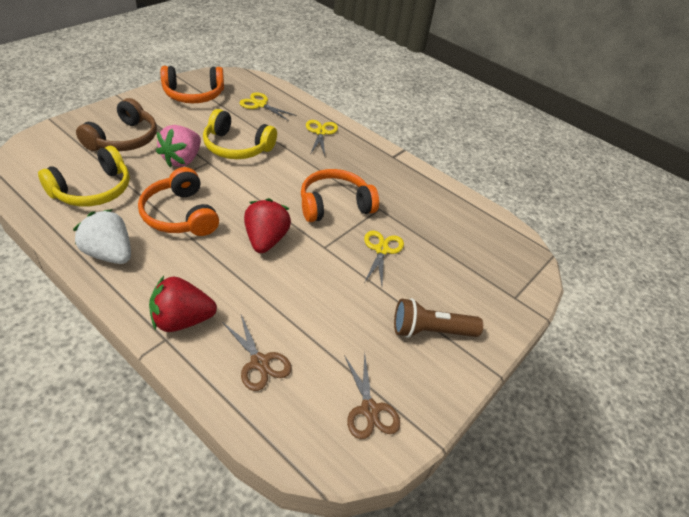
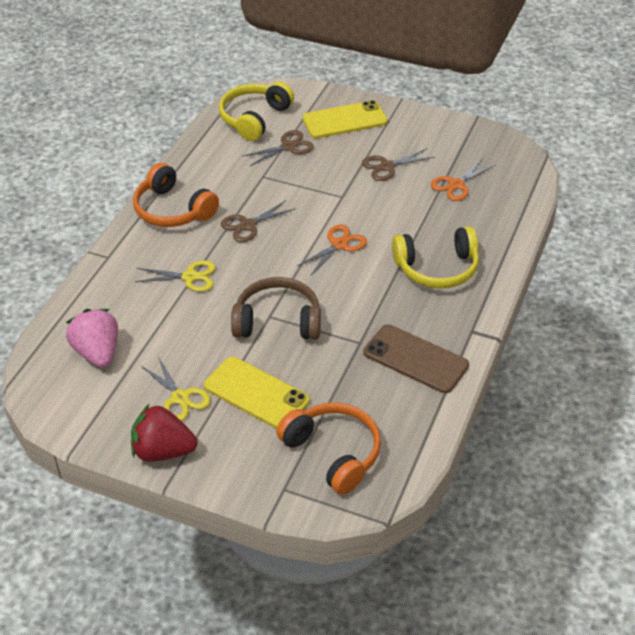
brown flashlight: [394,298,483,338] = 1 -> none = 0
brown phone: none = 0 -> [364,324,469,393] = 1
brown scissors: [222,315,292,391] [344,353,400,439] = 2 -> [221,200,296,242] [242,130,314,166] [362,148,435,181] = 3
orange headphones: [138,167,219,236] [161,66,224,103] [301,169,379,222] = 3 -> [133,163,219,227] [276,402,381,495] = 2
orange scissors: none = 0 -> [297,225,367,276] [430,159,495,201] = 2
red strawberry: [149,276,217,332] [244,198,291,253] = 2 -> [131,404,197,462] = 1
white strawberry: [73,209,131,264] = 1 -> none = 0
yellow phone: none = 0 -> [204,357,310,429] [303,100,388,138] = 2
yellow scissors: [239,92,297,121] [306,120,338,156] [364,230,404,286] = 3 -> [135,260,216,292] [141,357,211,421] = 2

